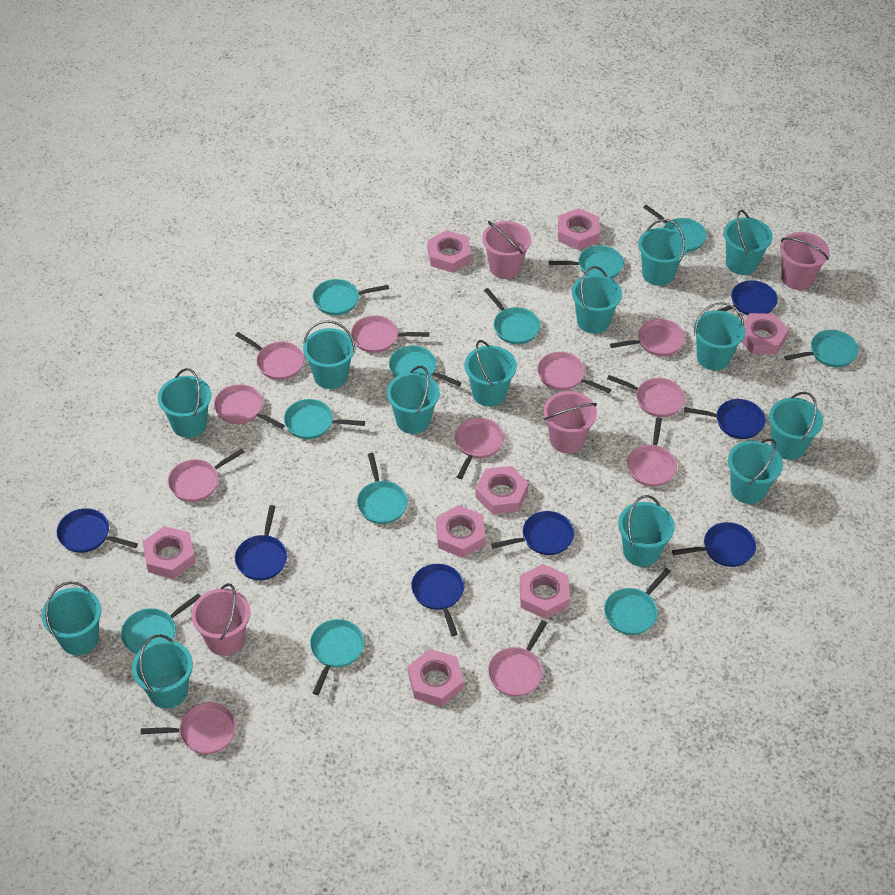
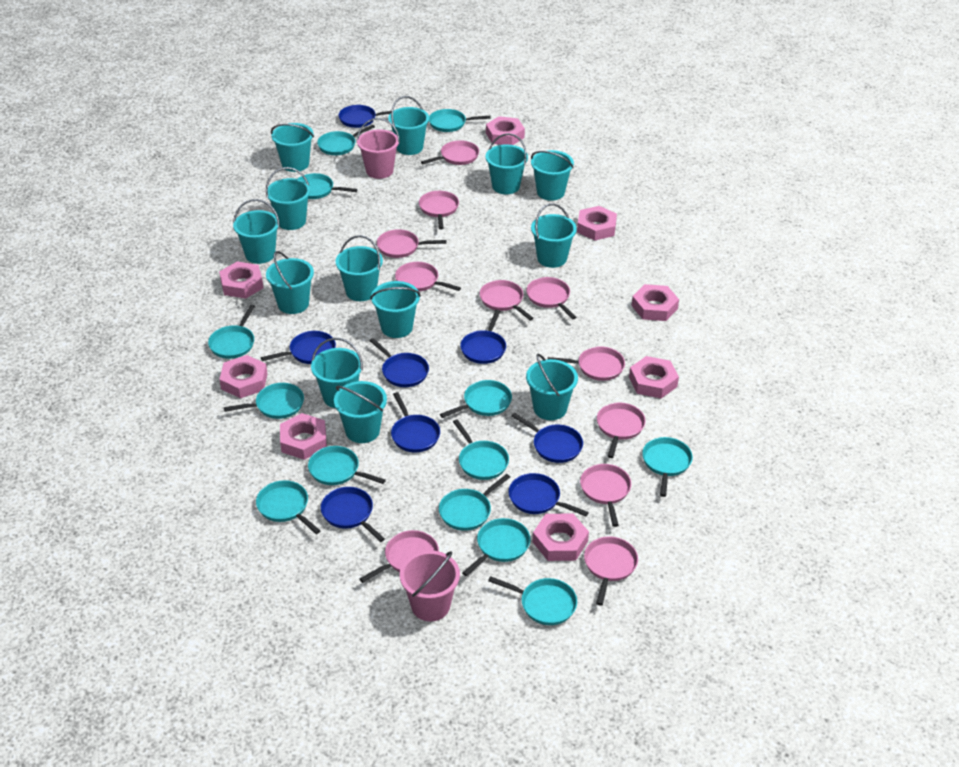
blue pan: [56,508,138,553] [235,505,287,580] [411,564,464,636] [491,511,574,555] [672,522,756,567] [684,399,766,439] [718,280,778,315] = 7 -> [261,331,336,364] [321,487,385,542] [338,105,391,128] [369,338,429,387] [391,392,440,452] [460,310,506,364] [508,473,589,516] [511,413,583,463] = 8
pink bucket: [191,583,250,656] [482,221,531,279] [544,391,597,453] [780,232,830,290] = 4 -> [357,118,400,179] [400,550,460,621] = 2
turquoise pan: [121,593,200,654] [284,399,365,439] [310,619,365,695] [313,279,389,315] [357,453,408,524] [389,345,462,386] [484,288,540,344] [549,245,624,278] [604,568,671,635] [643,205,707,252] [784,330,859,367] = 11 -> [208,305,255,359] [224,383,304,419] [256,480,321,534] [298,173,357,199] [308,446,386,485] [317,125,375,155] [429,109,491,132] [439,474,510,531] [440,380,512,418] [453,419,509,480] [462,518,531,576] [488,576,577,625] [642,437,693,497] = 13

